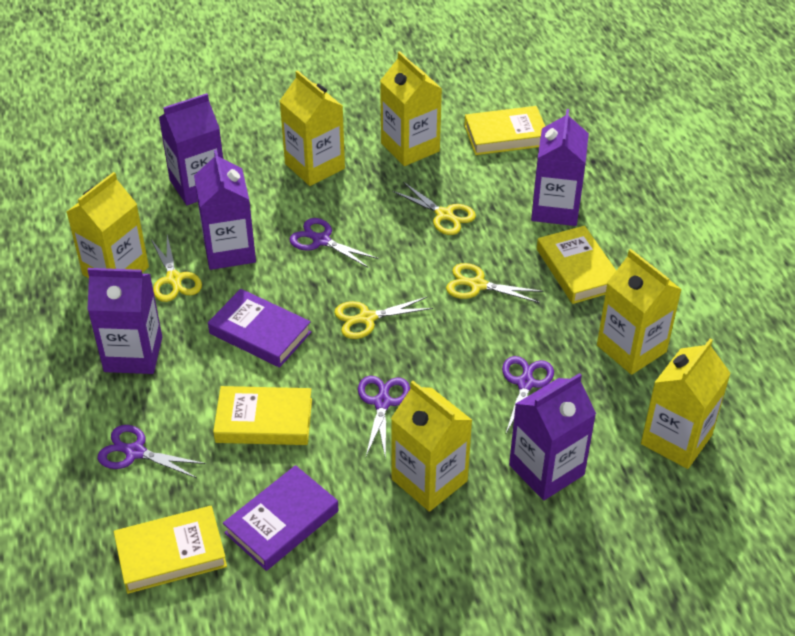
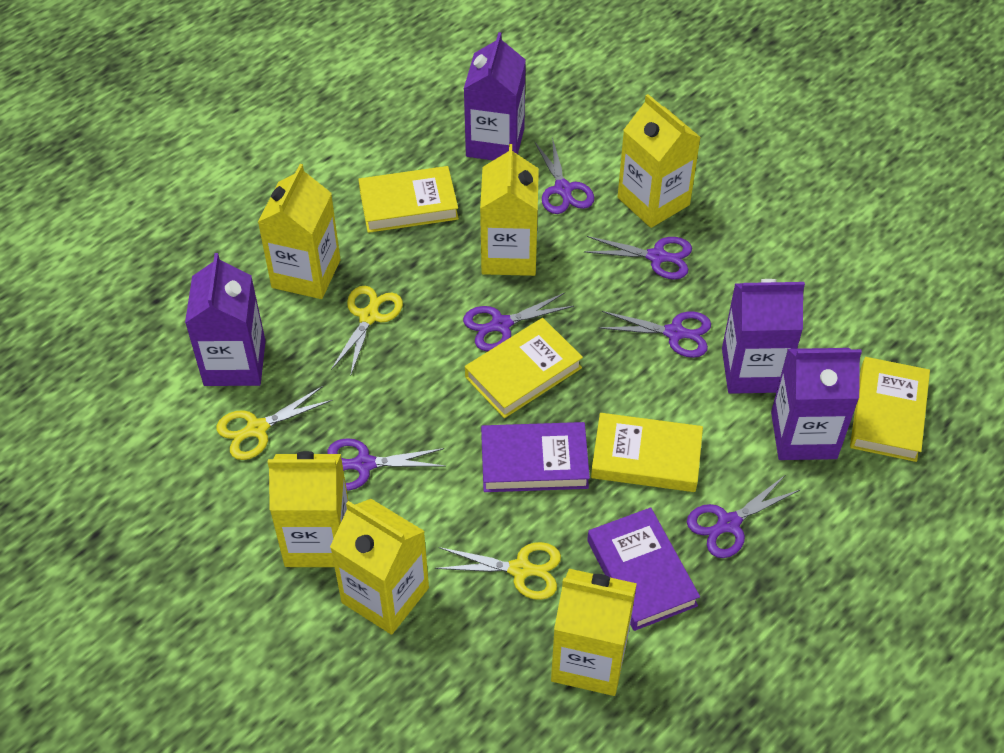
purple carton: [87,268,162,374] [159,93,223,205] [194,150,256,270] [509,373,596,500] [531,109,589,226] = 5 -> [185,253,266,386] [464,32,526,160] [722,279,805,394] [771,348,862,460] = 4
purple scissors: [98,425,206,478] [289,218,379,268] [358,376,410,460] [502,356,554,433] = 4 -> [327,438,445,491] [463,293,574,351] [535,137,594,214] [584,236,692,279] [599,311,711,358] [687,475,800,558] = 6
yellow scissors: [151,235,202,302] [334,297,433,339] [393,182,476,235] [446,263,544,303] = 4 -> [216,386,333,460] [331,286,403,374] [435,542,561,600] = 3

